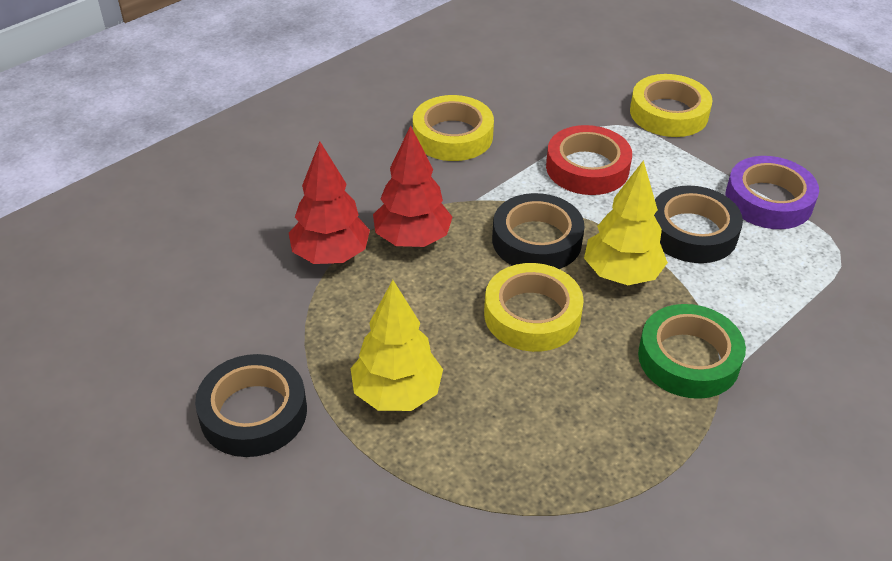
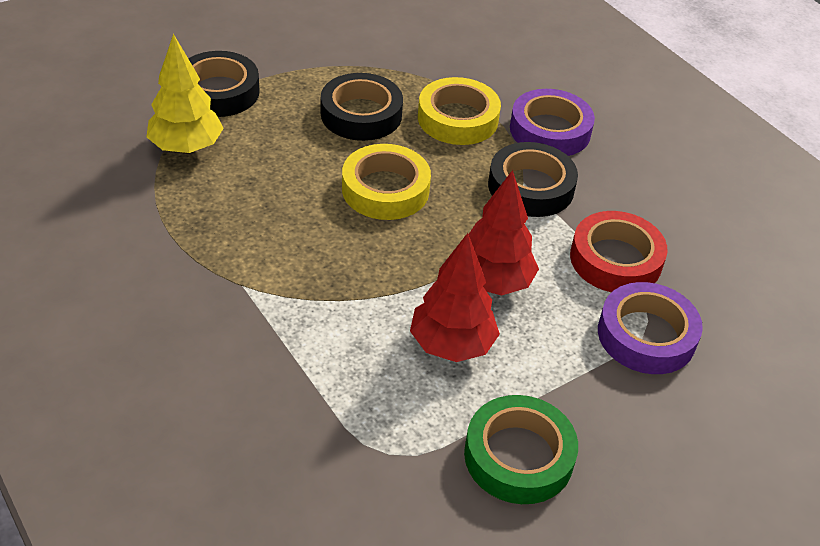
purple tape: [725,156,819,229] = 1 -> [510,89,595,156] [598,282,703,374] = 2
yellow tape: [413,95,494,161] [484,263,584,352] [630,74,713,137] = 3 -> [342,144,431,220] [418,77,501,145] = 2
yellow tree: [351,280,443,411] [584,160,668,285] = 2 -> [146,34,224,154] = 1

